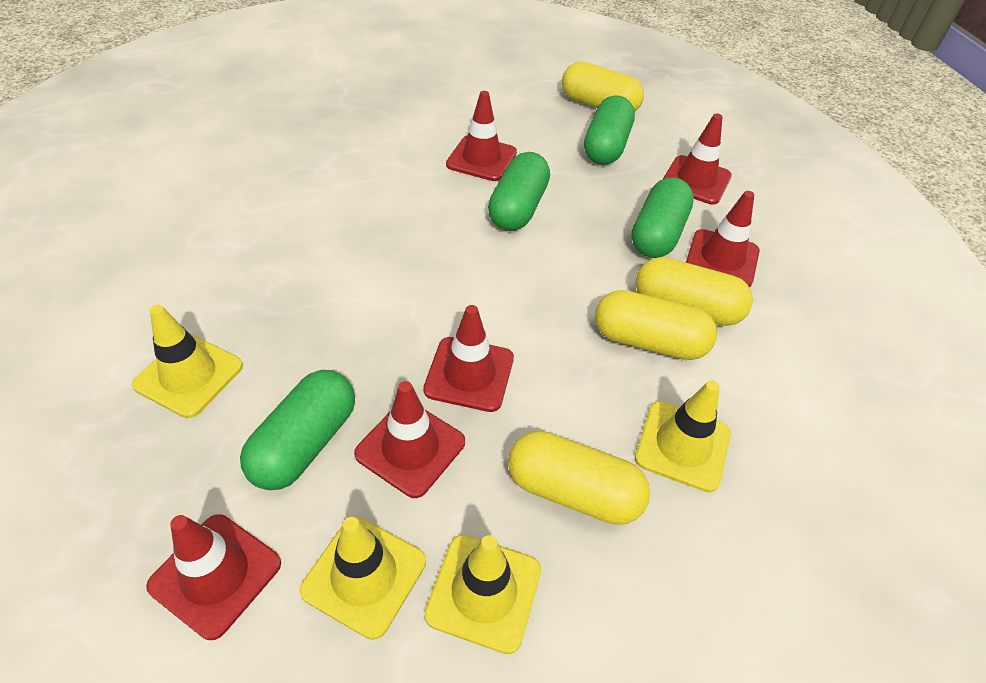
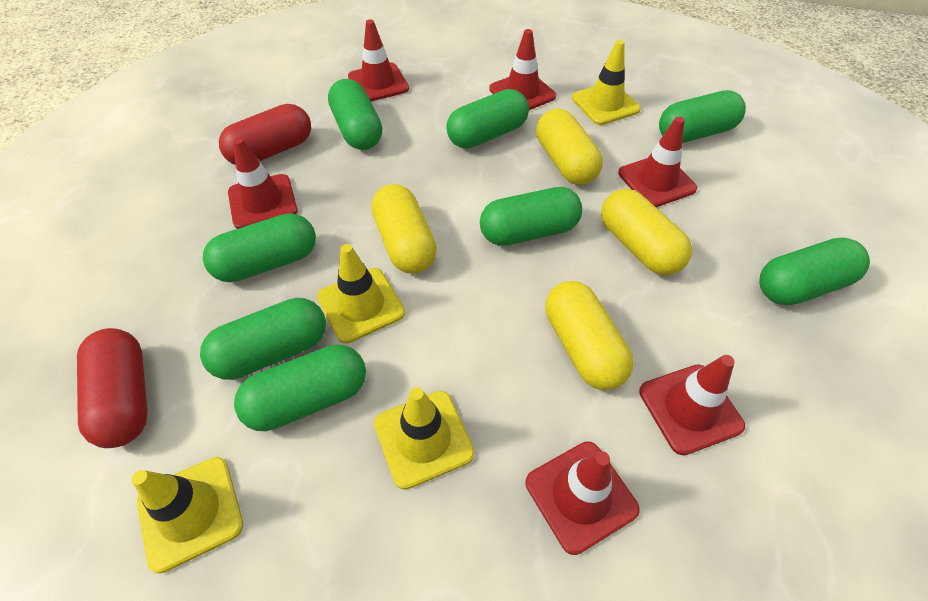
green capsule: [240,370,355,490] [488,152,550,231] [584,95,635,165] [631,177,694,258] = 4 -> [200,298,326,380] [203,213,316,282] [234,345,366,431] [328,79,382,150] [446,89,529,149] [480,187,582,246] [659,90,746,143] [759,238,870,305] = 8
red capsule: none = 0 -> [77,328,148,448] [219,104,311,165] = 2

